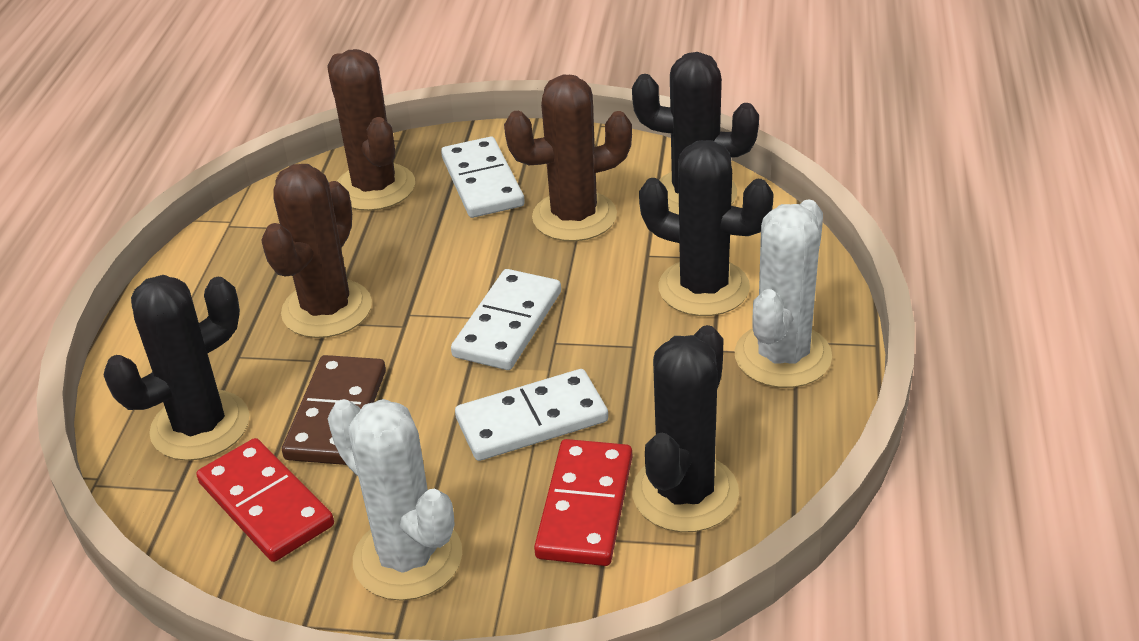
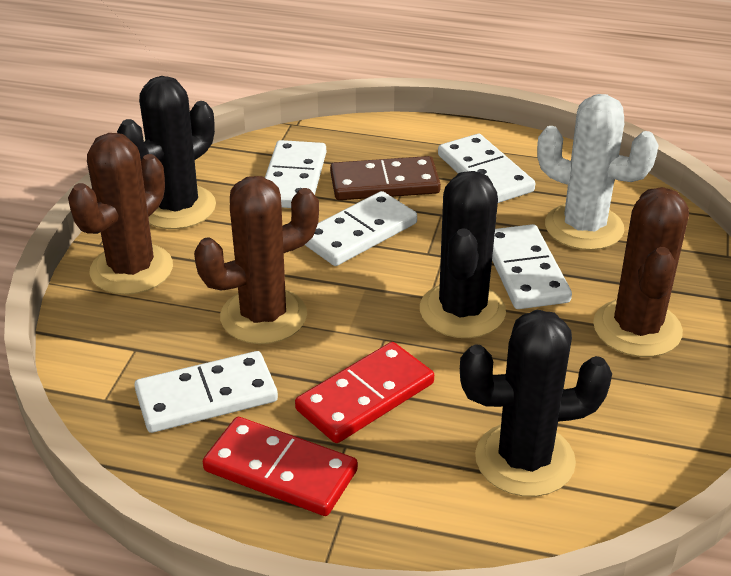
black cactus: [103,275,250,461] [632,52,759,215] [632,325,739,532] [639,140,774,316] = 4 -> [117,76,216,229] [420,171,506,338] [460,310,612,497] = 3
white cactus: [327,399,462,601] [735,200,832,388] = 2 -> [537,94,659,250] = 1
white domino: [441,137,525,218] [451,269,561,370] [455,369,608,461] = 3 -> [134,351,278,433] [265,140,326,208] [305,191,417,266] [438,134,535,203] [492,224,572,309] = 5

